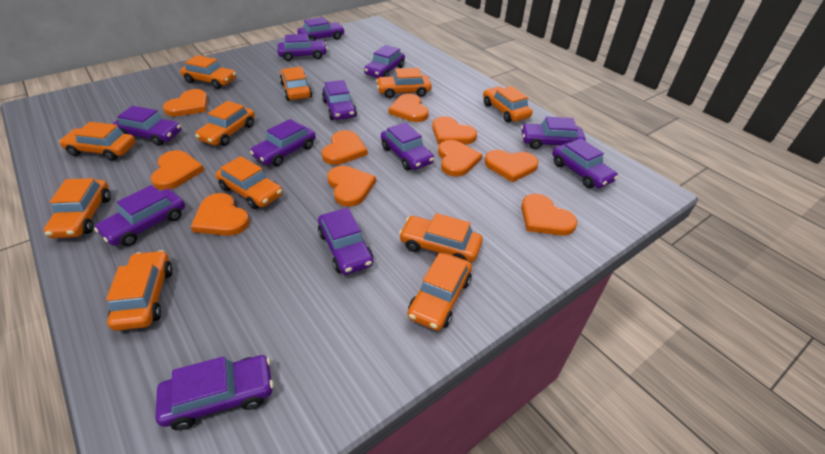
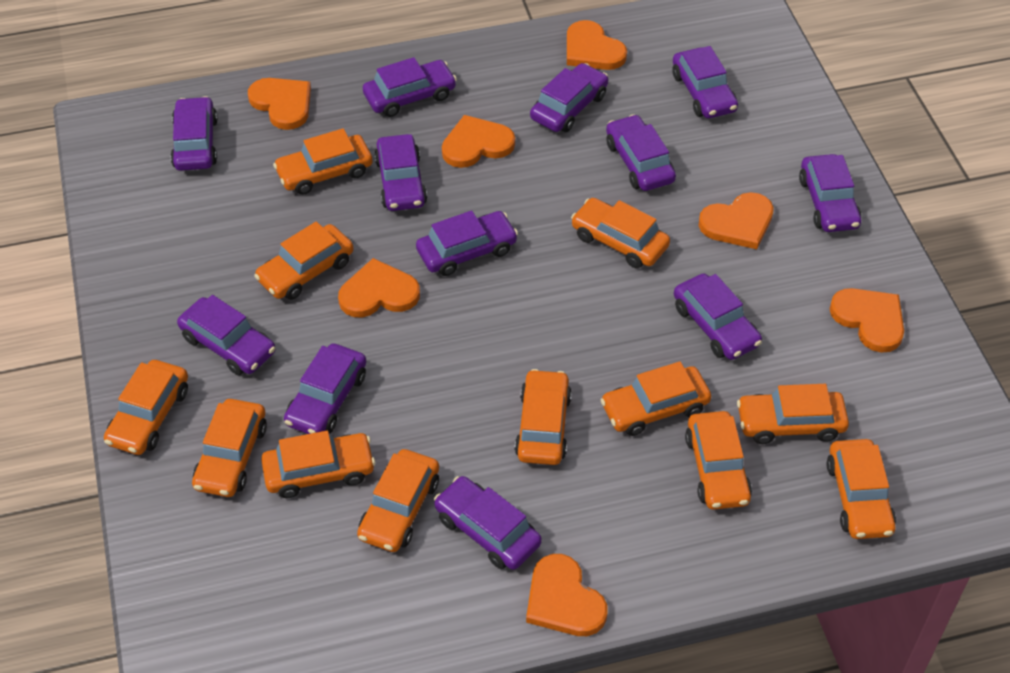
orange car: [44,178,111,238] [59,122,135,161] [106,250,173,331] [180,55,236,89] [195,101,255,146] [216,156,283,209] [280,67,312,101] [376,68,432,98] [399,213,483,262] [408,253,472,331] [483,86,532,122] = 11 -> [104,360,188,455] [192,399,267,497] [254,222,353,300] [261,431,375,498] [273,128,373,195] [357,449,439,552] [515,369,572,465] [571,198,670,268] [601,361,711,436] [685,411,752,509] [737,384,849,444] [827,439,896,539] = 12
orange heart: [151,150,204,190] [163,89,208,116] [191,193,250,236] [321,130,368,165] [327,166,376,207] [388,94,429,122] [432,116,477,144] [438,140,482,177] [485,150,539,182] [521,194,577,236] = 10 -> [248,78,311,130] [338,258,420,317] [442,115,515,168] [526,554,607,636] [567,20,627,70] [698,192,774,249] [830,288,904,353] = 7

